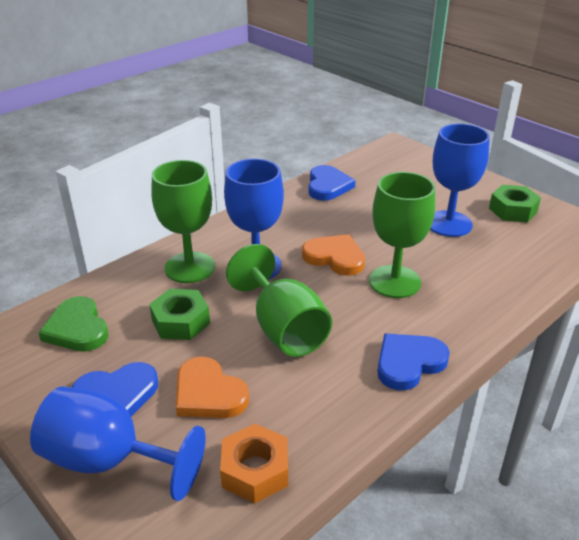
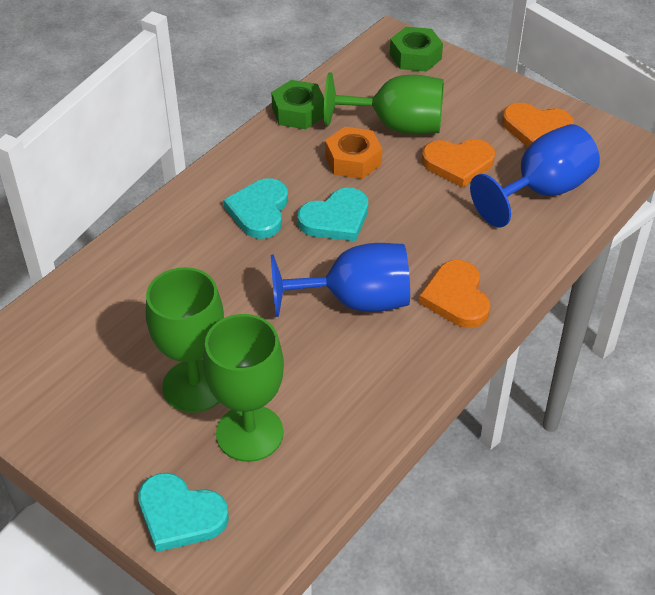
blue goblet: [30,386,206,501] [224,159,284,279] [430,124,490,237] = 3 -> [271,243,410,317] [470,124,600,227] = 2
blue heart: [72,362,158,416] [308,165,356,201] [377,333,450,390] = 3 -> none = 0
green heart: [39,296,109,352] = 1 -> none = 0
orange heart: [176,357,249,418] [302,234,365,276] = 2 -> [419,260,490,328] [422,139,495,188] [502,103,574,147] = 3
turquoise heart: none = 0 -> [138,473,229,552] [223,178,288,239] [298,188,368,241] = 3

